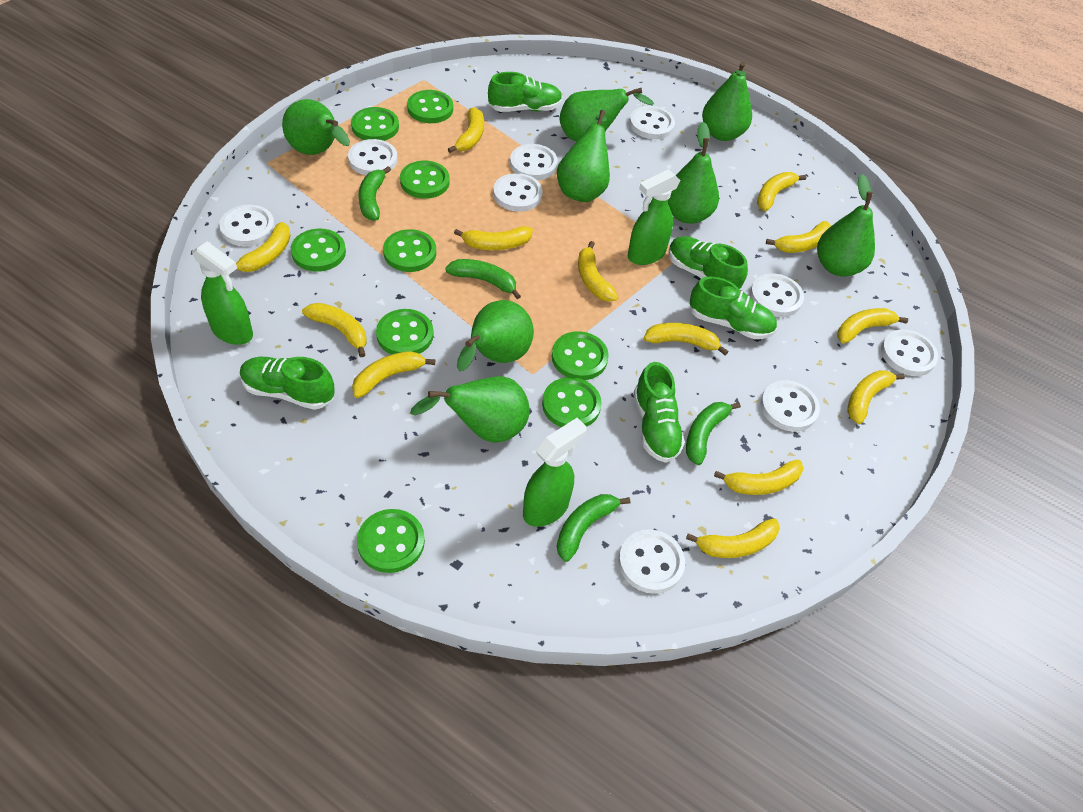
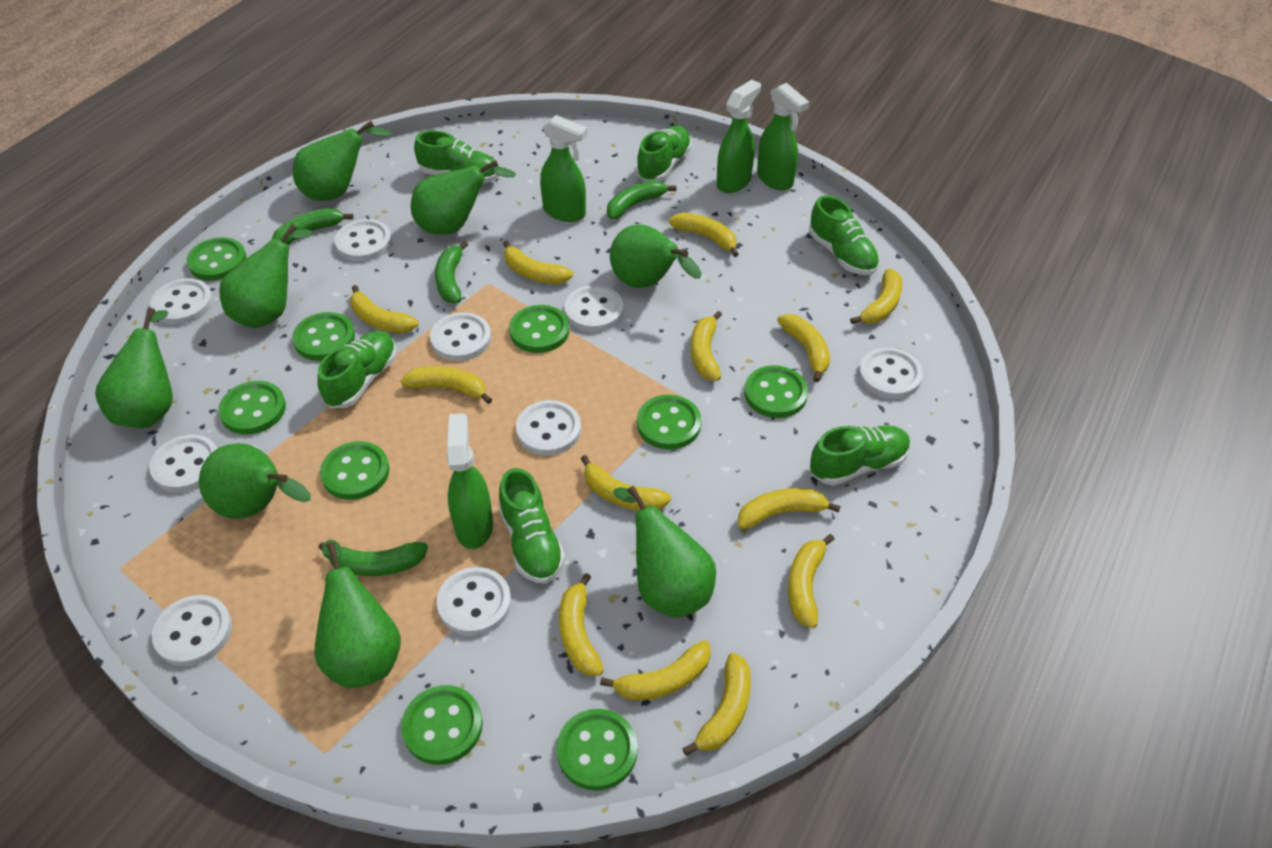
green shoe: [240,357,335,410] [488,72,562,112] [634,362,685,463] [669,236,748,290] [689,276,777,339] = 5 -> [317,331,397,408] [414,130,499,183] [498,468,565,583] [636,126,692,182] [809,195,880,275] [810,425,911,486] = 6
green spray bottle: [192,241,253,345] [523,418,587,527] [628,169,681,265] = 3 -> [446,413,493,549] [540,115,588,222] [717,80,761,193] [757,83,809,190] = 4

